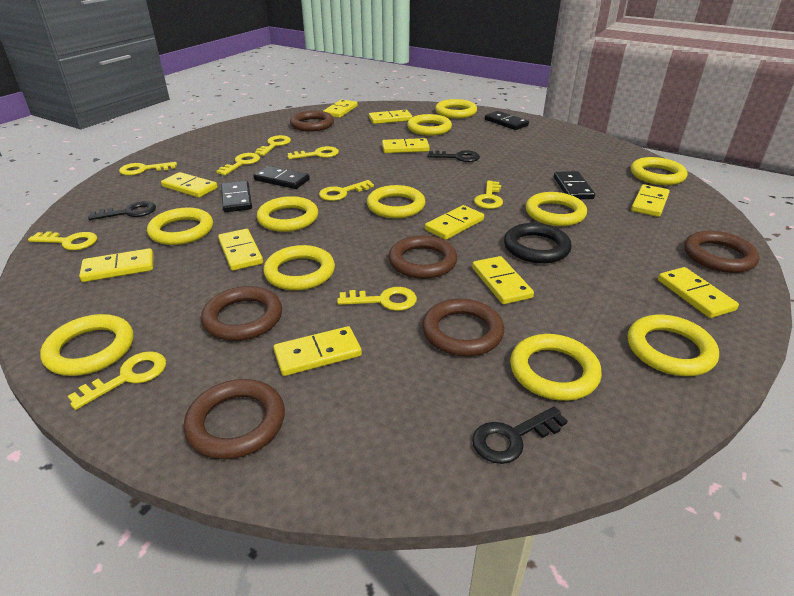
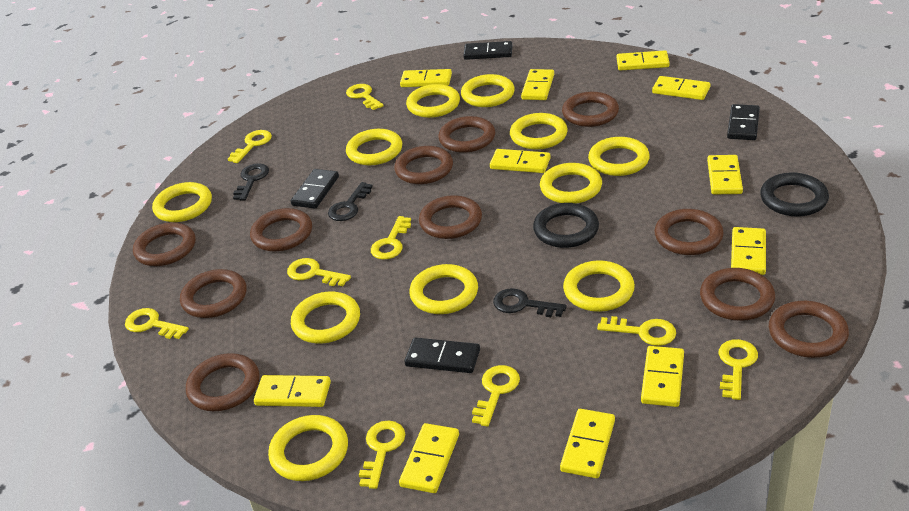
black ring: [504,223,572,263] = 1 -> [533,203,599,248] [760,173,829,216] = 2
brown ring: [184,379,285,459] [201,286,282,341] [290,111,334,132] [388,235,457,279] [422,299,504,356] [684,231,760,273] = 6 -> [133,222,195,266] [180,269,247,318] [186,353,260,411] [250,208,312,252] [394,146,453,184] [419,195,482,239] [439,116,495,153] [562,92,619,127] [655,209,724,255] [700,268,775,321] [769,301,849,358] = 11

